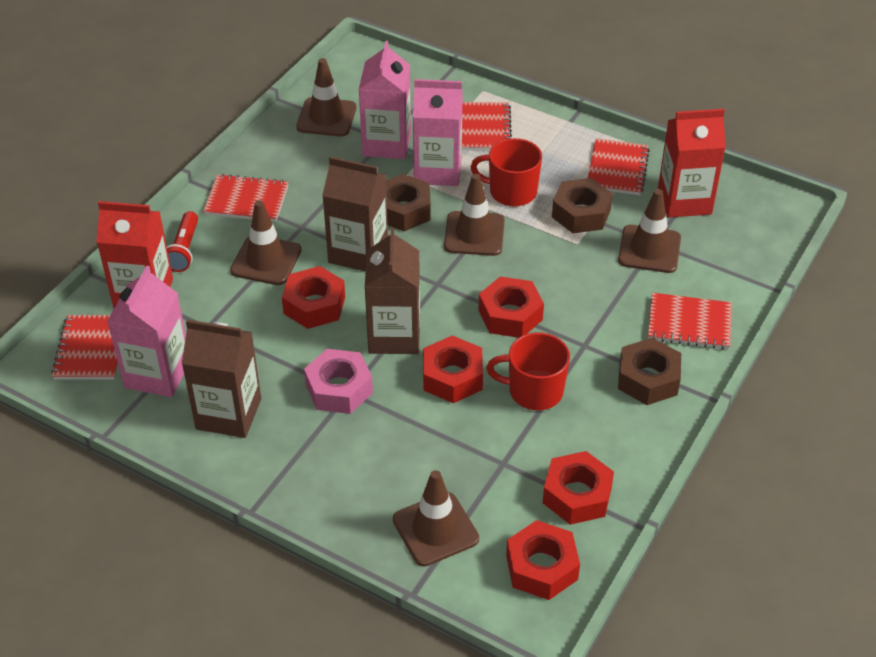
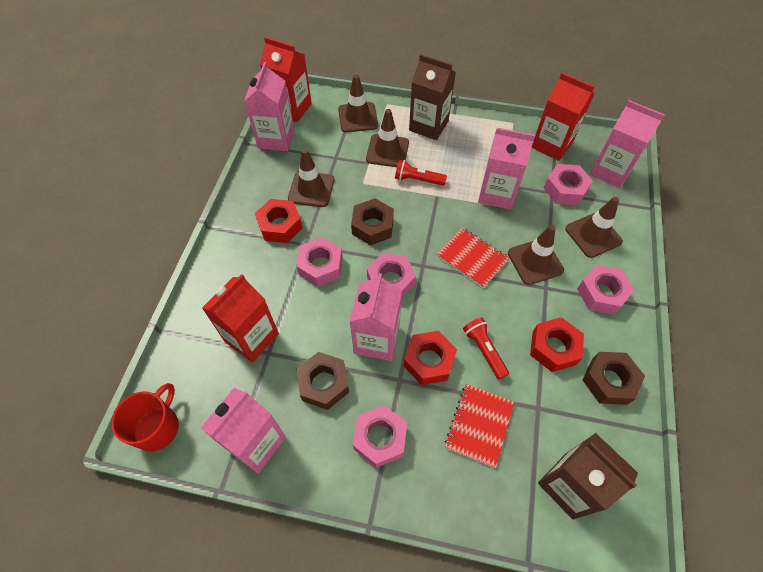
brown carton: [182,320,261,438] [322,156,388,272] [365,227,420,354] = 3 -> [409,54,456,140] [538,433,638,520] = 2
pink carton: [107,266,186,397] [359,41,411,159] [413,79,463,186] = 3 -> [201,388,286,474] [244,62,295,151] [349,273,402,361] [478,128,535,210] [590,100,665,188] = 5
pink nut: [304,349,373,414] = 1 -> [296,237,343,287] [353,405,407,468] [367,253,416,299] [544,164,593,205] [577,264,634,315] = 5
red carton: [97,201,173,308] [658,109,726,218] = 2 -> [202,274,279,363] [260,37,312,122] [532,73,595,161] = 3
red flashlight: [167,211,198,272] = 1 -> [395,160,447,186] [463,317,509,379] = 2
red mug: [471,138,542,207] [486,332,570,410] = 2 -> [111,383,179,452] = 1
red notebook: [51,315,118,380] [203,174,288,222] [462,102,512,151] [588,138,650,195] [648,293,732,350] = 5 -> [437,227,509,288] [445,384,514,468] = 2
red nut: [282,266,345,329] [423,335,483,403] [479,276,544,338] [506,520,580,600] [543,451,614,525] = 5 -> [255,199,303,243] [403,331,457,385] [530,317,584,372] = 3

